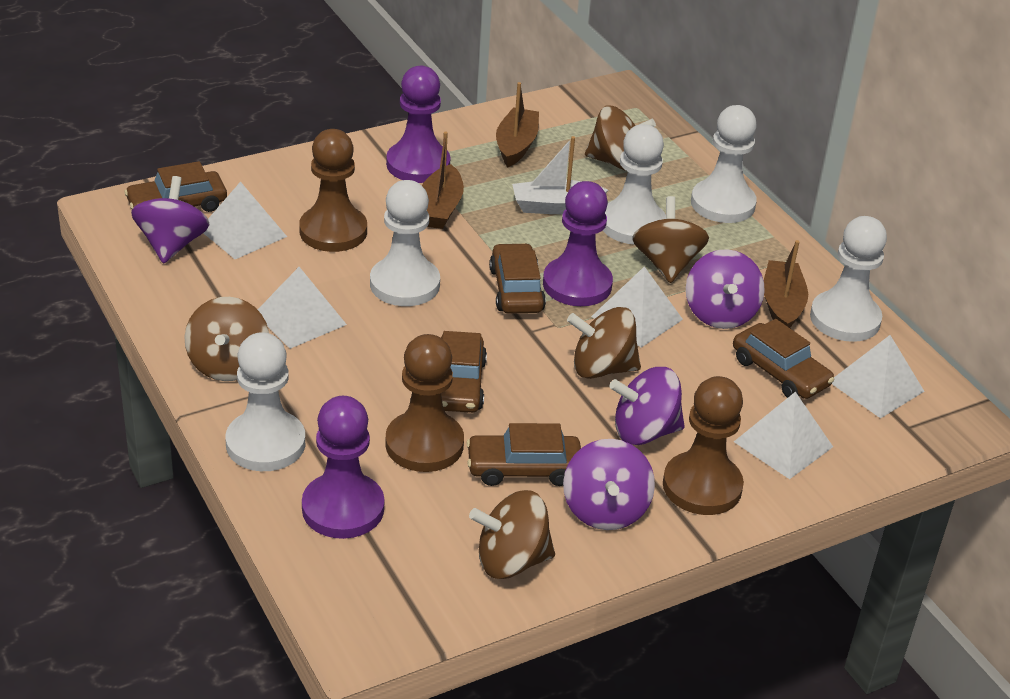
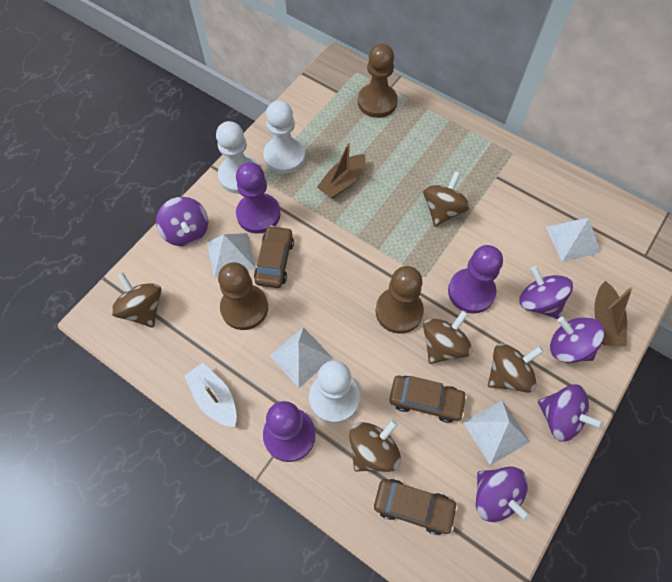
brown boat: [422,131,464,229] [496,82,539,167] [764,240,808,328] = 3 -> [317,142,366,199] [595,281,633,347] = 2
brown car: [124,161,227,212] [441,331,487,413] [466,423,581,486] [489,243,546,314] [733,319,834,399] = 5 -> [254,225,294,288] [374,479,458,535] [389,376,467,423] = 3
purple spinning top: [131,176,210,264] [563,439,655,530] [609,367,685,445] [686,249,765,329] = 4 -> [156,197,208,246] [476,467,530,522] [519,266,573,319] [538,384,603,442] [550,317,605,363] = 5
white pawn: [225,332,305,471] [370,180,440,306] [603,124,666,245] [691,105,757,223] [810,216,887,342] = 5 -> [216,121,259,194] [263,101,305,174] [309,360,360,423] = 3
white pyramid: [203,181,287,259] [258,267,347,349] [591,266,683,347] [734,392,833,479] [832,335,924,418] = 5 -> [207,233,256,278] [269,327,333,388] [463,400,530,465] [546,218,601,262] = 4

